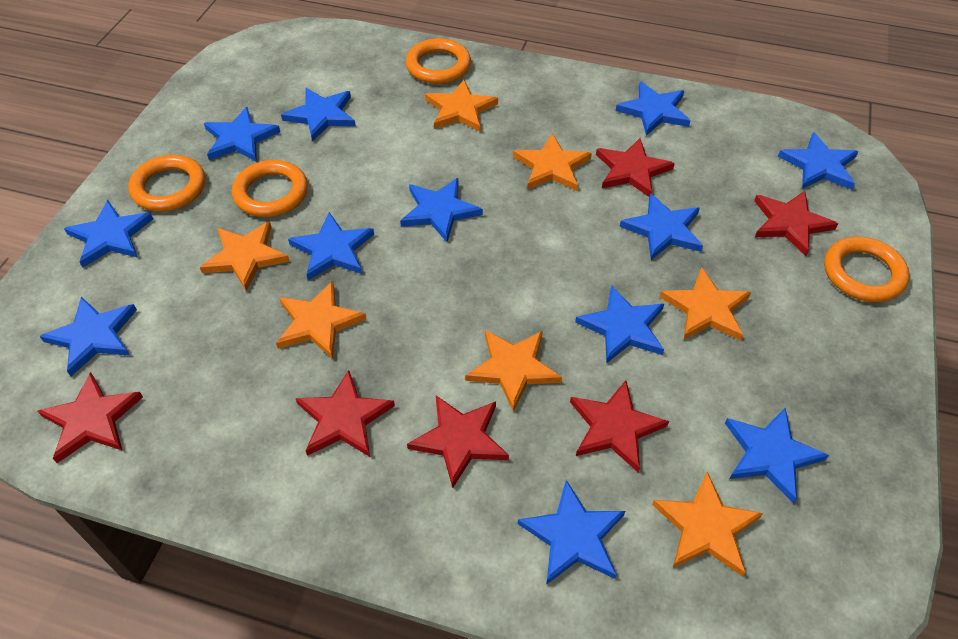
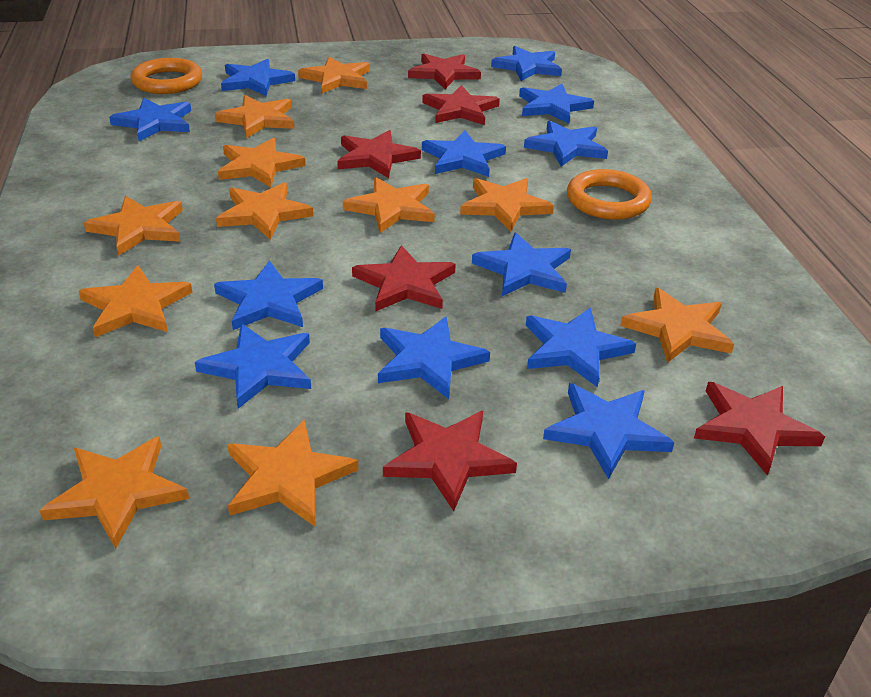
orange ring: [128,155,205,211] [232,160,308,217] [406,38,471,84] [824,236,910,302] = 4 -> [130,58,202,94] [567,169,652,220] = 2
orange star: [199,221,290,292] [276,281,366,359] [425,80,498,132] [465,330,562,412] [513,133,592,191] [652,472,763,577] [660,267,751,340] = 7 -> [39,437,189,549] [79,265,192,337] [84,196,183,256] [215,95,295,138] [216,182,313,239] [218,138,306,187] [228,420,358,526] [298,56,370,93] [343,177,435,233] [460,178,554,231] [620,288,734,363] = 11

